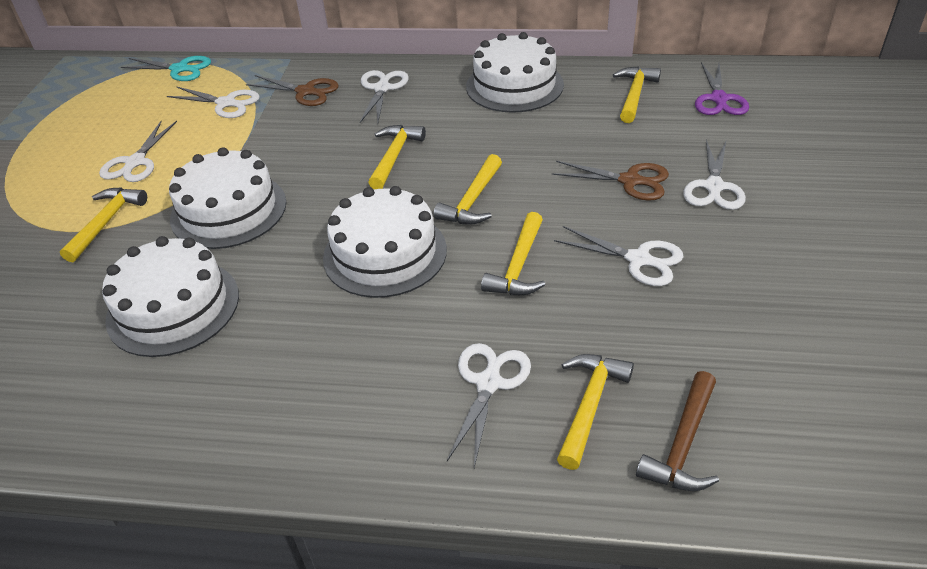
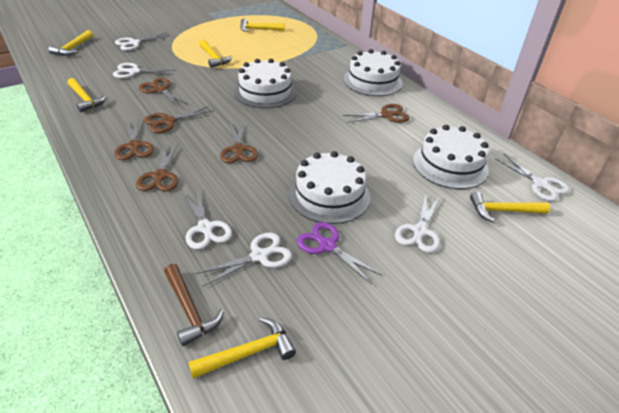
brown scissors: [246,75,339,106] [552,161,669,201] = 2 -> [114,119,154,160] [136,144,178,192] [139,78,189,108] [144,106,214,133] [220,122,258,163] [343,104,410,123] = 6
turquoise scissors: [121,56,211,81] = 1 -> none = 0

